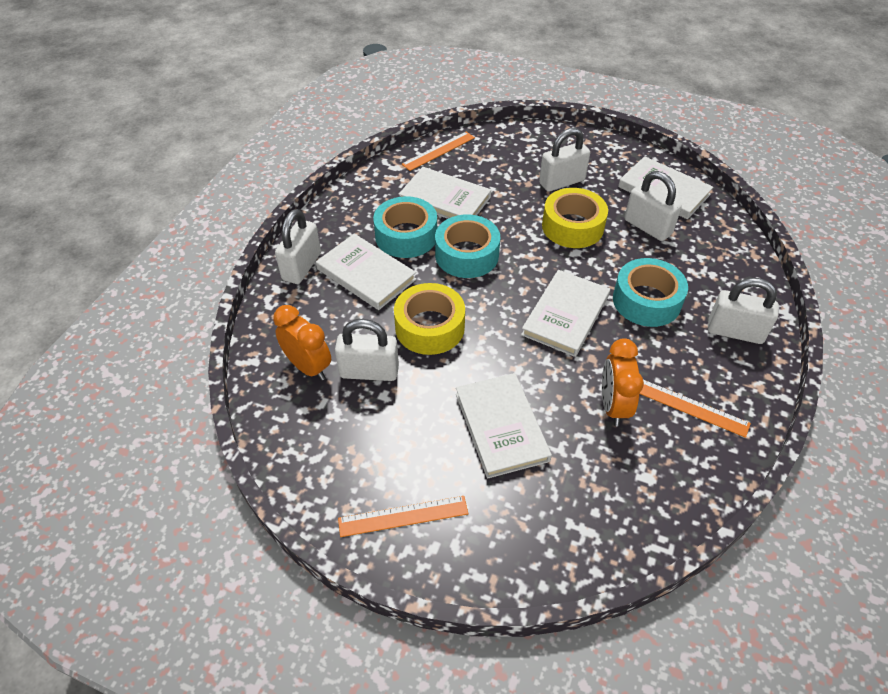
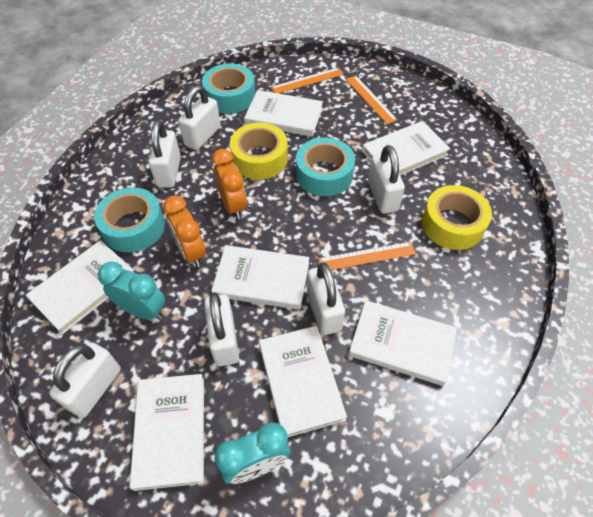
turquoise clock: none = 0 -> [98,262,165,320] [215,422,290,484] = 2
white book: [316,234,416,310] [399,167,491,219] [456,373,552,479] [521,270,610,357] [618,156,713,219] = 5 -> [26,240,134,334] [130,374,204,491] [211,245,309,310] [244,90,323,137] [259,326,347,437] [349,300,457,386] [362,121,450,176] = 7
white padlock: [275,209,321,284] [335,319,399,381] [539,127,590,192] [624,171,682,241] [708,278,779,344] = 5 -> [49,342,121,418] [148,120,181,188] [178,85,221,150] [204,292,239,366] [307,263,345,335] [368,145,405,214] = 6

